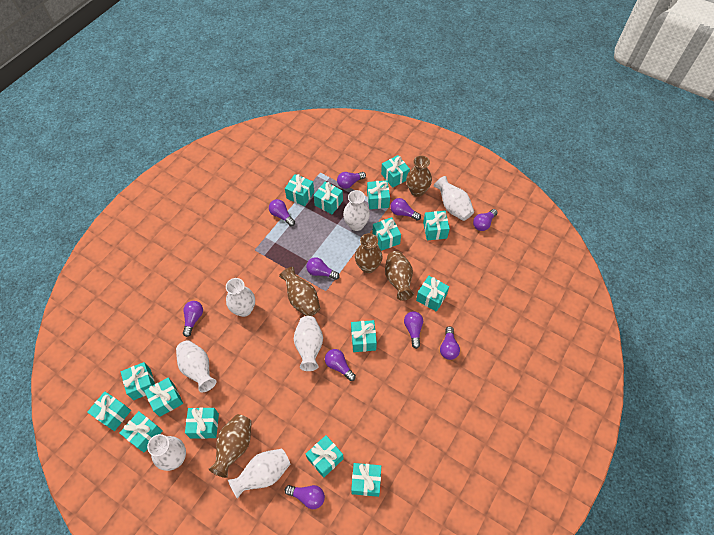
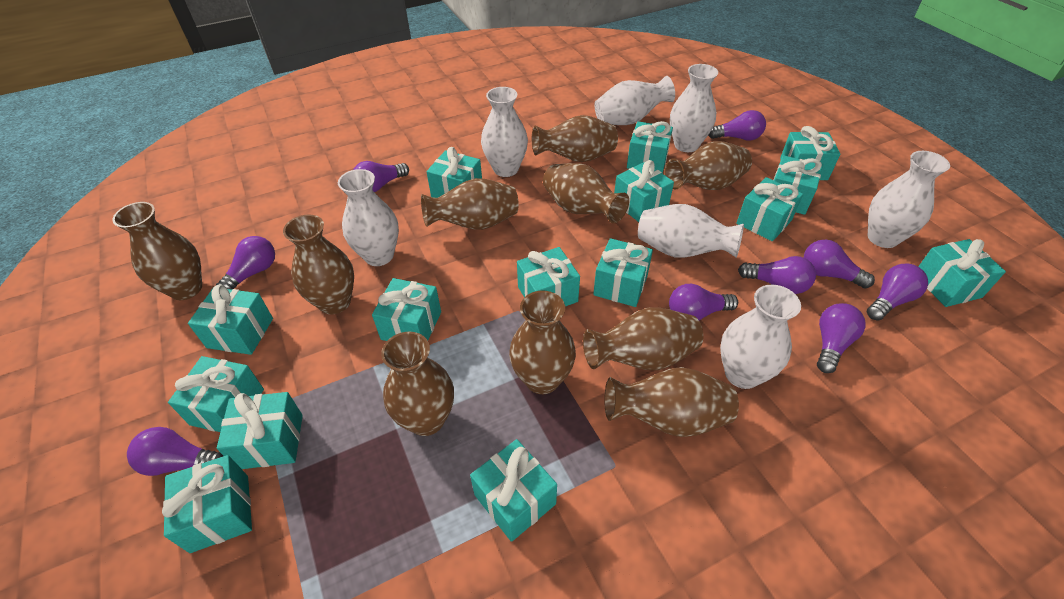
brown vase: [209,414,252,478] [279,267,320,316] [355,233,382,273] [385,251,414,301] [406,156,432,197] = 5 -> [112,202,202,300] [283,214,354,314] [381,332,454,436] [421,178,519,230] [509,291,576,394] [532,115,618,162] [543,163,629,223] [583,307,703,370] [604,367,739,437] [665,141,752,190] = 10
purple light bulb: [183,301,203,337] [269,199,295,226] [284,485,325,509] [306,257,340,280] [325,349,356,381] [337,172,366,189] [390,198,421,221] [404,311,423,349] [440,326,460,360] [473,209,498,231] = 10 -> [127,427,223,476] [215,236,275,290] [353,161,409,192] [669,284,738,321] [708,110,766,141] [738,256,816,294] [804,240,875,288] [817,303,866,373] [867,264,928,321] = 9

